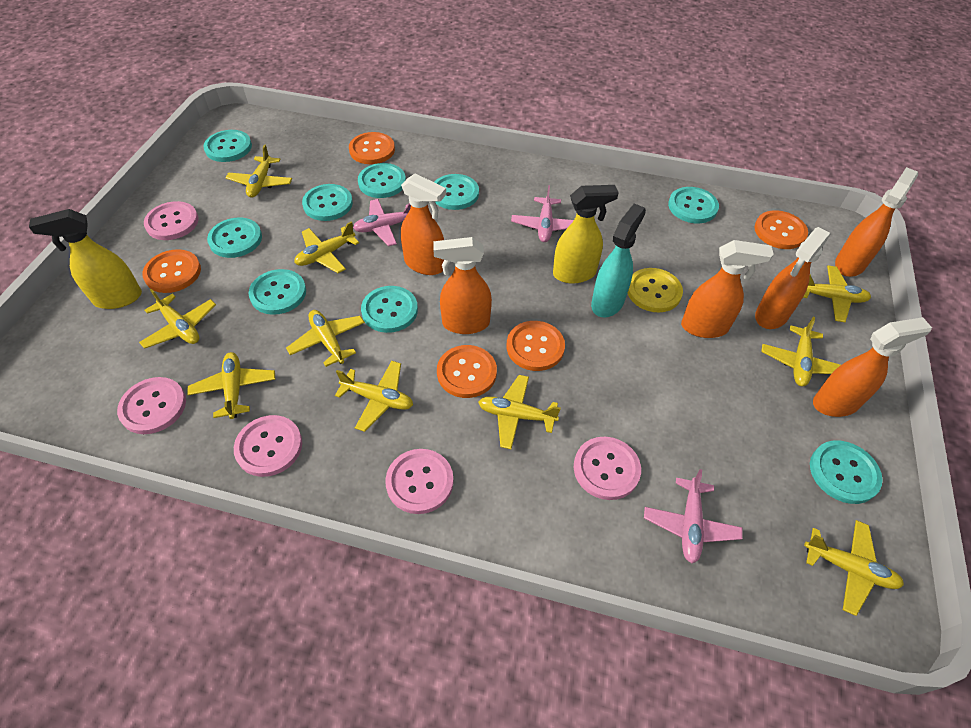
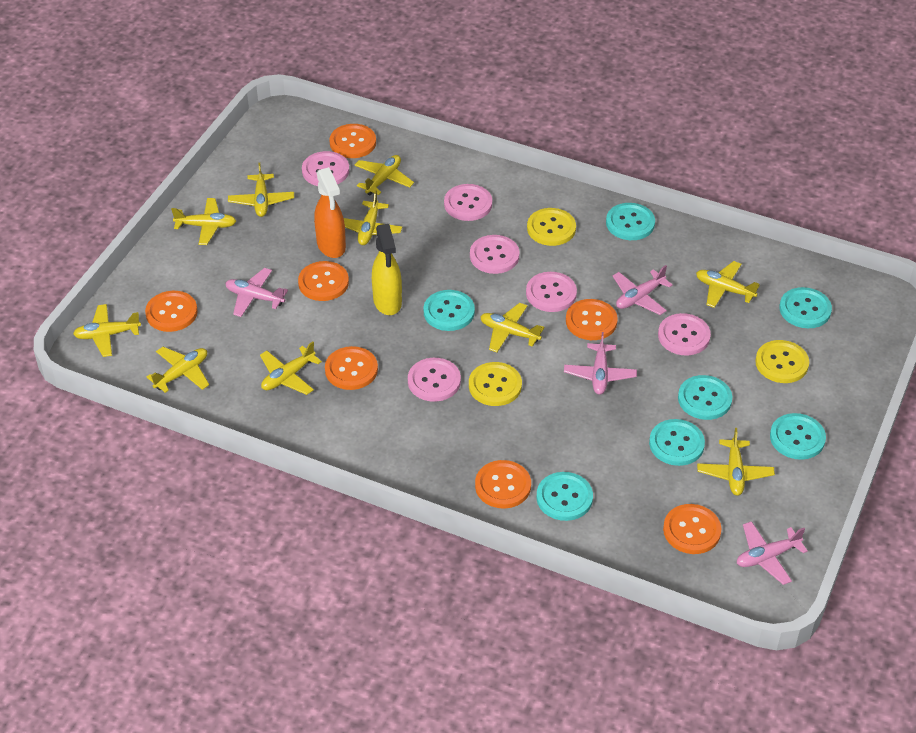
orange button: [142,249,201,293] [349,132,395,164] [437,345,497,398] [507,321,565,371] [755,210,808,249] = 5 -> [145,291,198,332] [298,261,349,301] [325,346,378,390] [329,124,376,158] [475,460,531,508] [566,299,618,340] [663,504,722,554] = 7
orange spray bottle: [401,173,446,275] [433,237,492,334] [681,240,774,338] [755,227,830,329] [813,317,932,417] [835,167,918,277] = 6 -> [314,167,346,258] = 1
pink button: [117,377,186,434] [144,201,199,240] [234,415,302,477] [385,449,454,514] [574,437,641,500] = 5 -> [302,151,349,186] [408,358,461,402] [444,184,492,221] [470,235,520,274] [526,272,577,312] [658,313,711,355] = 6
pink plane: [353,199,411,246] [511,185,574,242] [644,469,742,563] = 3 -> [225,268,288,317] [564,332,637,395] [613,265,673,315] [737,521,808,585] = 4
turquoise button: [203,130,252,162] [207,217,262,258] [249,269,306,315] [302,184,353,221] [358,163,406,198] [361,286,418,333] [434,174,479,210] [668,187,719,223] [810,440,883,504] = 9 -> [424,290,475,331] [536,472,593,521] [606,203,655,240] [649,419,705,466] [678,375,732,420] [770,413,826,460] [779,287,832,328] = 7
turquoise spray bottle: [591,204,646,317] = 1 -> none = 0
yellow button: [628,268,683,312] = 1 -> [469,362,522,406] [527,208,576,246] [755,340,809,383] = 3
yellow spray bottle: [29,209,142,309] [553,185,619,283] = 2 -> [372,224,402,315] = 1

